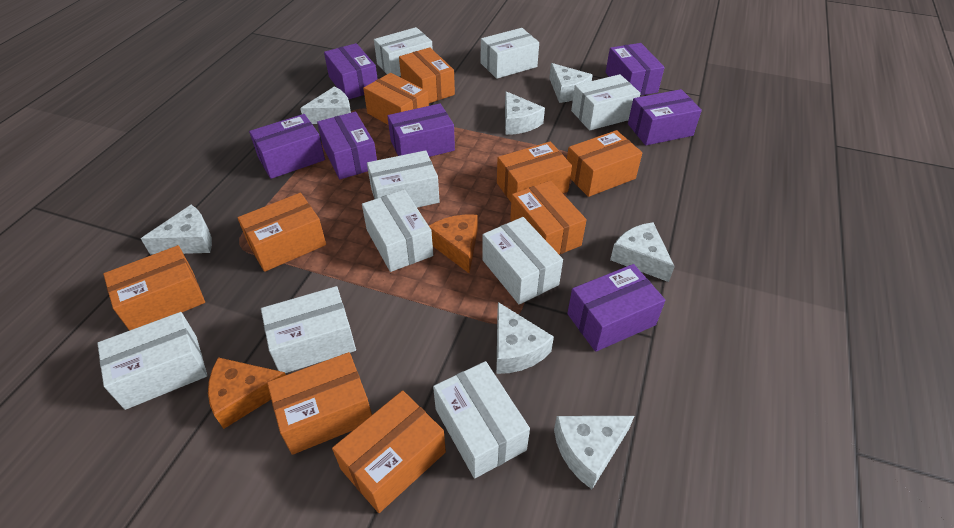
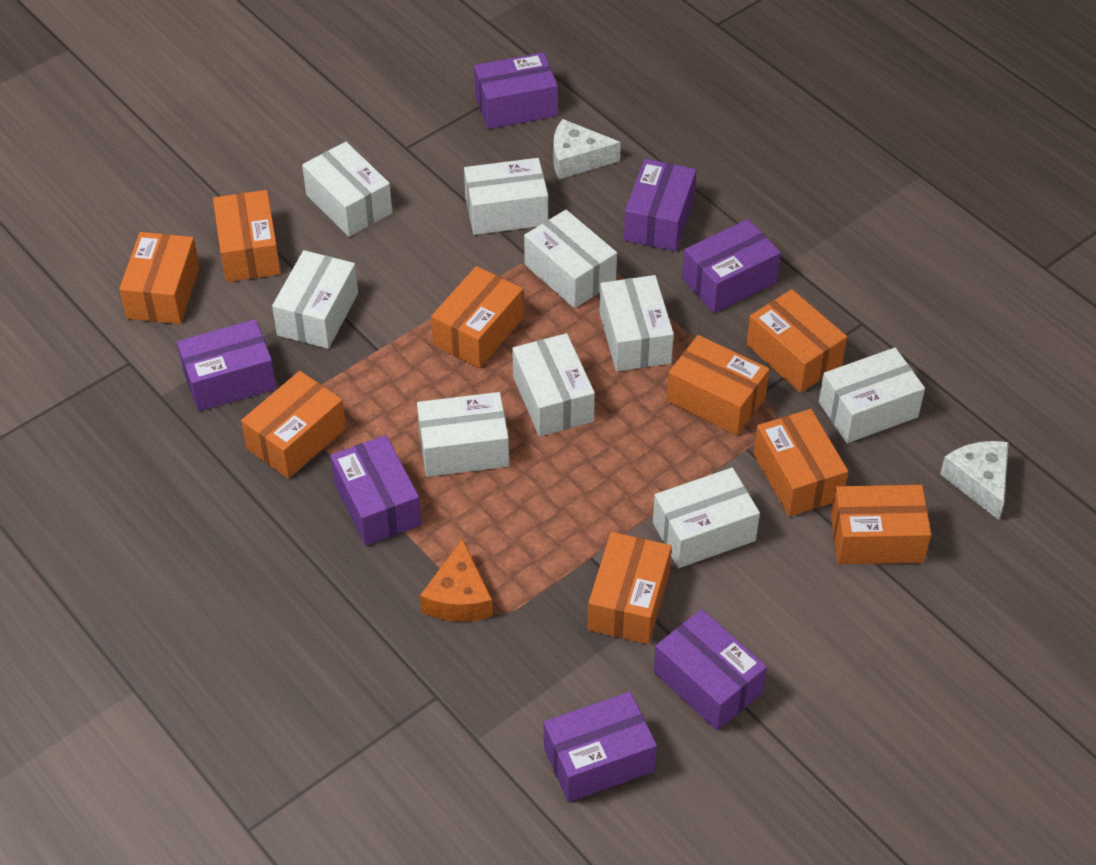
orange cheese: [208,357,286,429] [429,214,478,273] = 2 -> [420,538,493,622] = 1
white cheese: [141,205,212,255] [300,86,351,124] [496,302,554,374] [505,91,545,135] [549,63,593,103] [554,416,634,489] [610,222,675,282] = 7 -> [553,119,621,179] [940,441,1009,520] = 2

